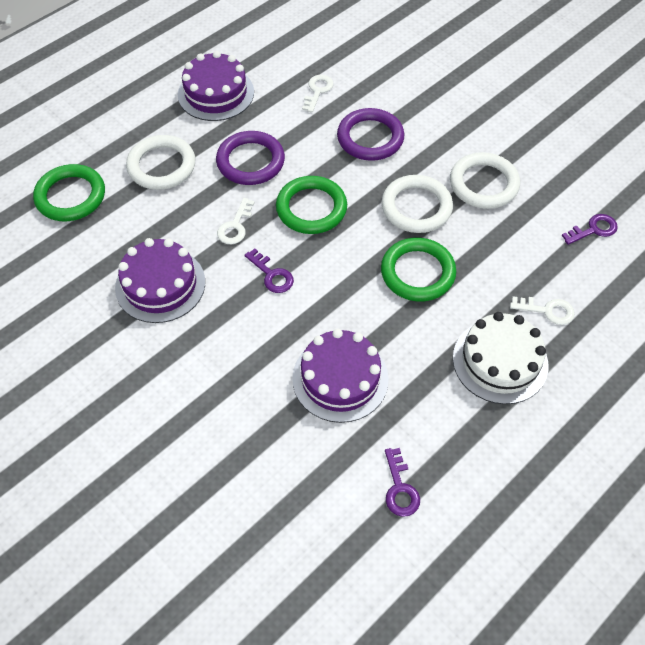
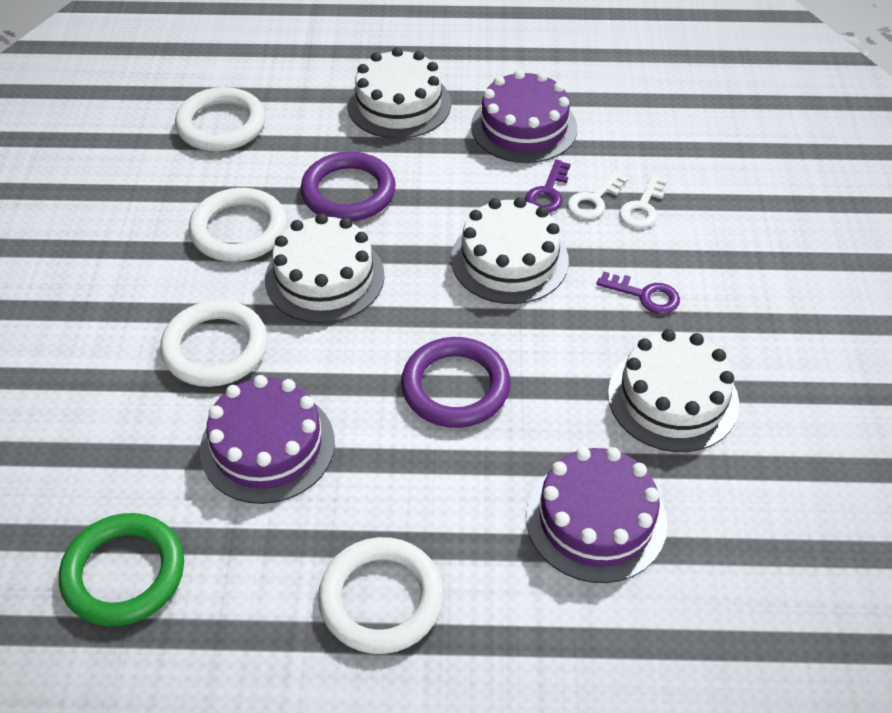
green ring: [33,164,105,221] [276,176,347,234] [381,237,456,301] = 3 -> [59,513,184,626] = 1
purple key: [245,248,294,293] [385,448,420,517] [562,214,618,245] = 3 -> [525,160,571,213] [596,272,680,314] = 2
white cake: [453,312,548,404] = 1 -> [265,213,384,323] [347,47,451,139] [451,197,569,304] [608,329,739,452] = 4
white key: [217,198,255,245] [302,75,334,113] [510,296,575,325] = 3 -> [568,171,628,219] [619,174,667,228] = 2
white ring: [126,135,195,190] [381,175,453,233] [450,152,520,209] = 3 -> [160,300,268,387] [175,87,265,151] [189,188,287,262] [318,537,444,654] = 4

